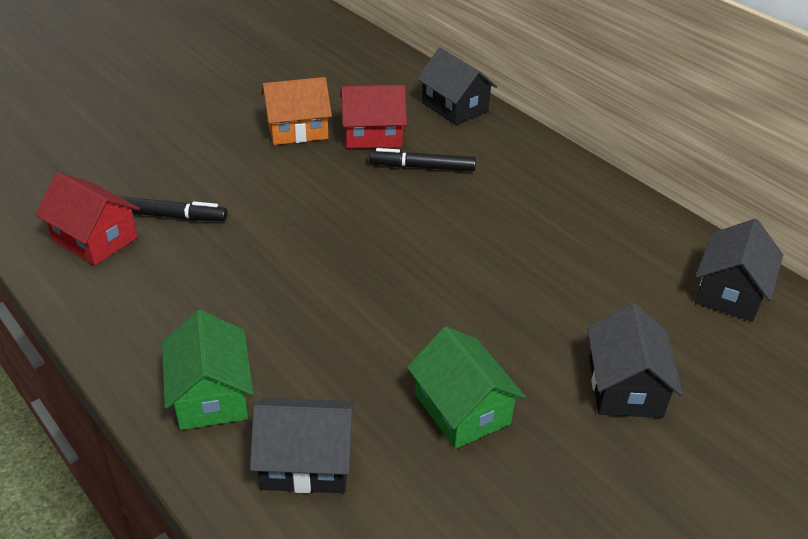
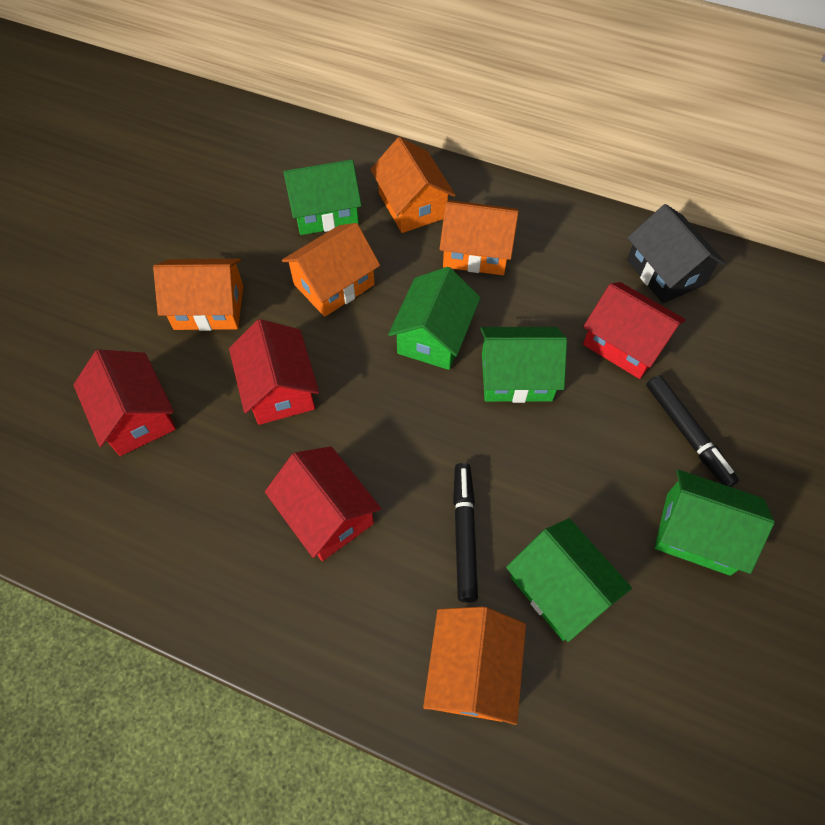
black house: [250,398,355,493] [417,48,497,125] [587,303,683,418] [695,219,783,322] = 4 -> [627,204,726,304] = 1
green house: [162,310,253,430] [407,326,526,449] = 2 -> [283,159,362,235] [388,267,481,370] [480,327,567,403] [506,518,632,642] [654,470,775,576] = 5
orange house: [261,77,332,145] = 1 -> [153,259,243,331] [282,223,380,317] [370,137,456,233] [423,607,526,725] [439,200,519,275] = 5
red house: [35,172,140,265] [340,85,407,149] = 2 -> [73,350,176,456] [229,319,319,425] [265,446,381,561] [583,282,686,379] = 4

